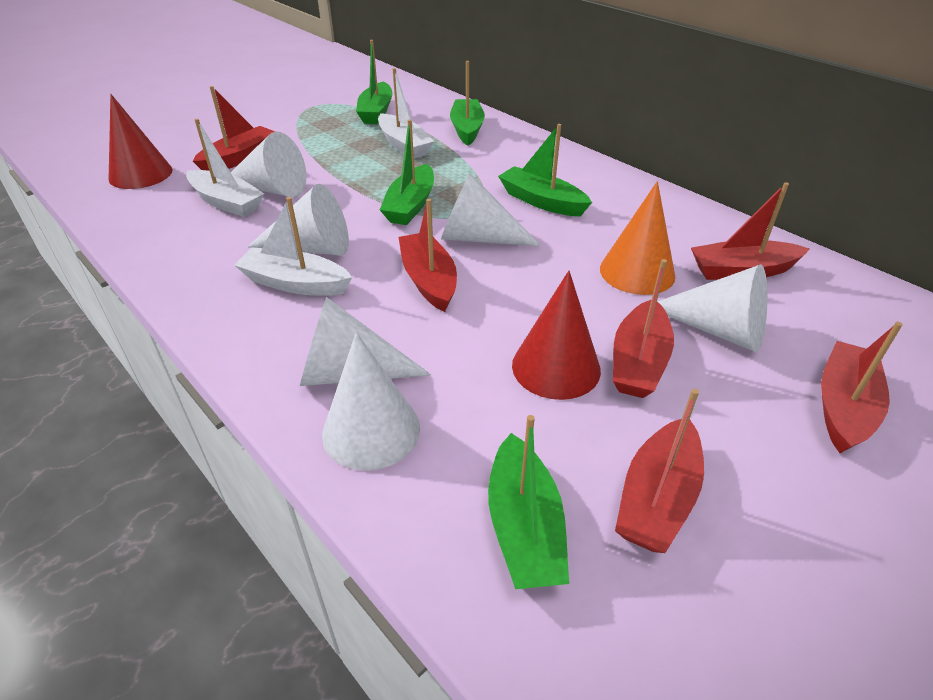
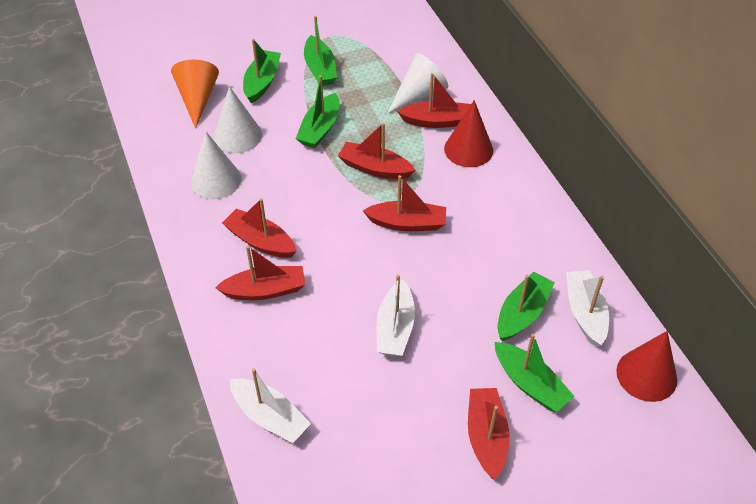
white cone: [231,132,307,197] [248,184,349,256] [300,297,431,386] [322,332,420,471] [441,173,541,247] [657,264,768,352] = 6 -> [191,132,241,199] [214,86,262,153] [387,53,448,114] = 3

